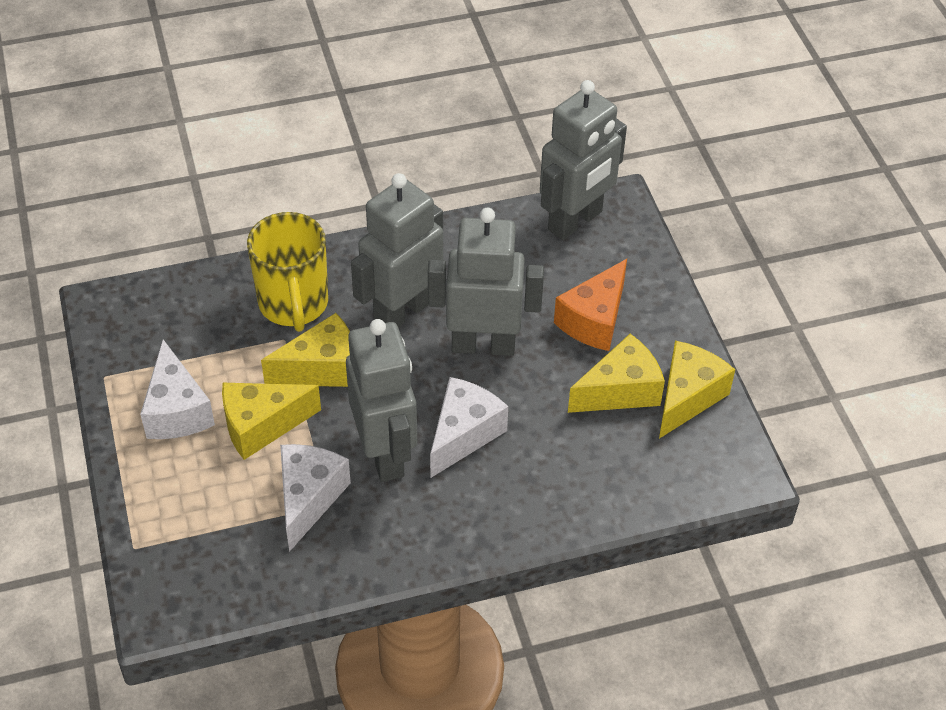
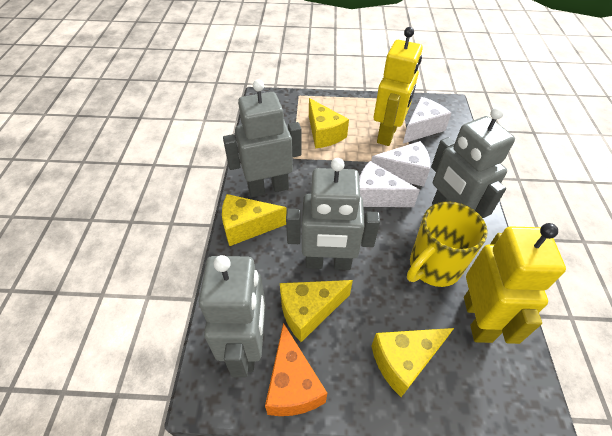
yellow robot: none = 0 -> [374,27,423,146] [464,223,566,344] = 2

